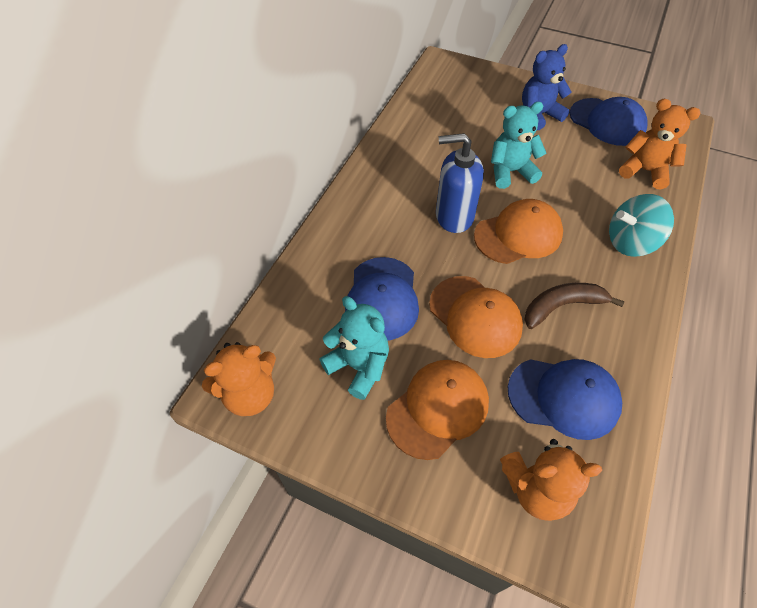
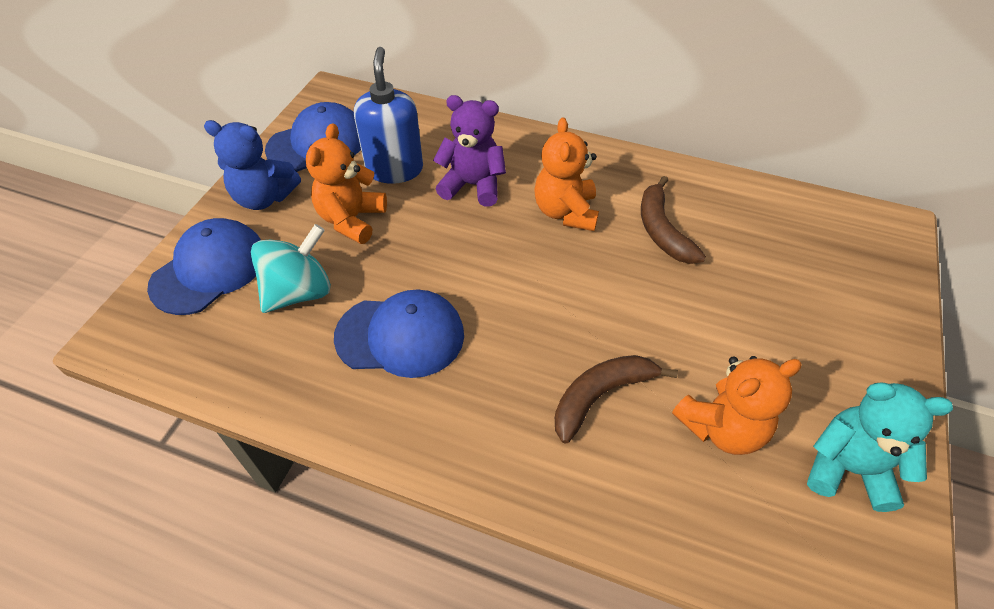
brown banana: [524,283,624,329] = 1 -> [555,355,678,443] [641,176,706,264] = 2
orange cap: [386,360,489,460] [429,276,523,358] [474,199,563,264] = 3 -> none = 0
purple teddy bear: none = 0 -> [433,95,506,207] = 1
turquoise teddy bear: [319,296,389,400] [491,102,546,189] = 2 -> [807,383,953,512] = 1

